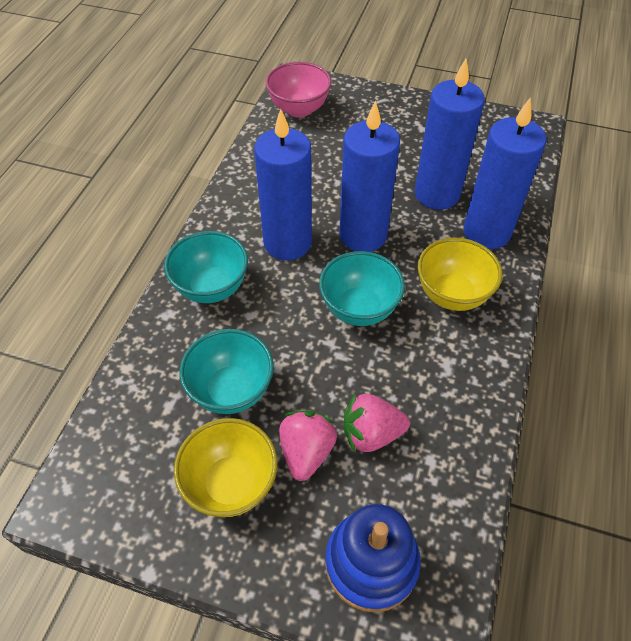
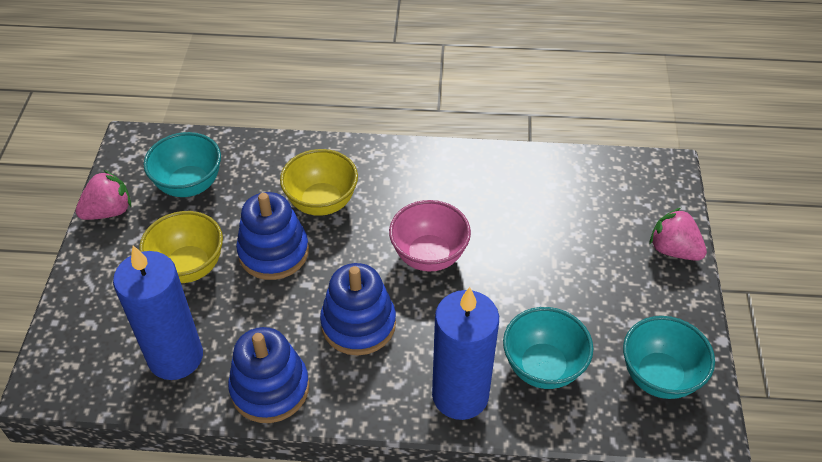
blue candle: [254,109,312,260] [339,100,400,252] [415,59,485,210] [463,97,546,249] = 4 -> [113,246,203,380] [432,287,499,420] = 2
blue stacking toy: [325,504,421,613] = 1 -> [228,327,309,423] [236,192,309,280] [320,263,396,355] = 3

